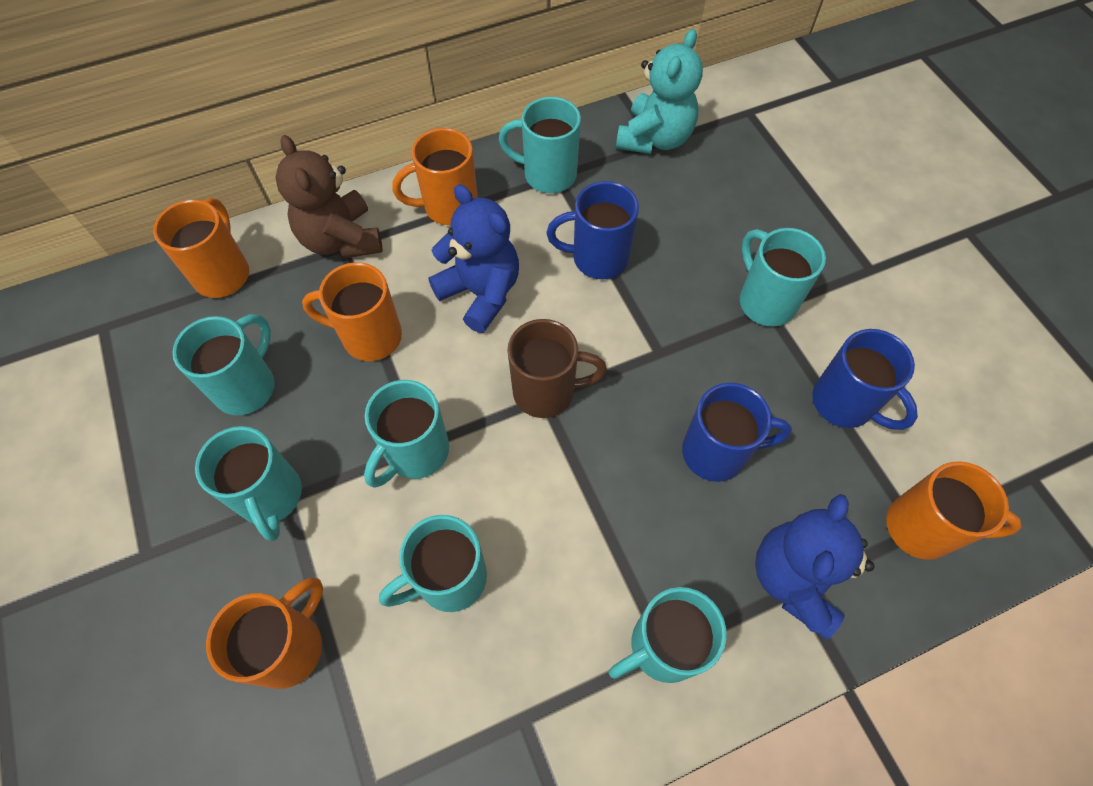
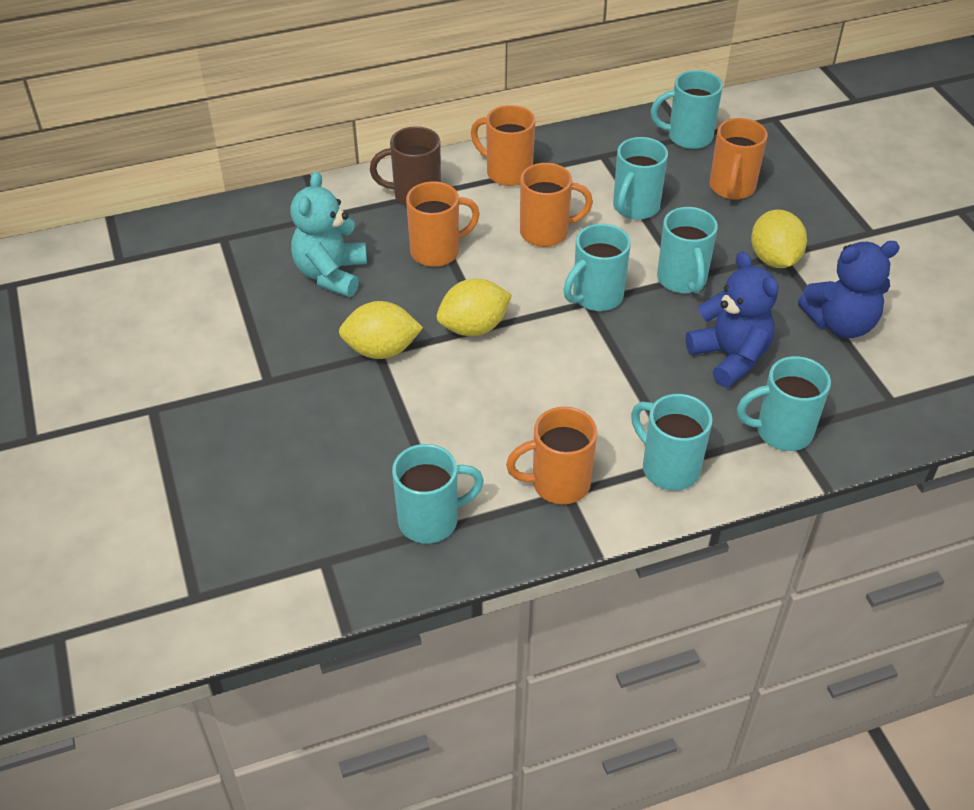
blue mug: [547,181,639,279] [682,383,792,482] [812,329,918,430] = 3 -> none = 0
brown teddy bear: [275,135,383,259] = 1 -> none = 0
yellow lemon: none = 0 -> [339,301,423,359] [437,279,512,336] [751,210,807,268] = 3

